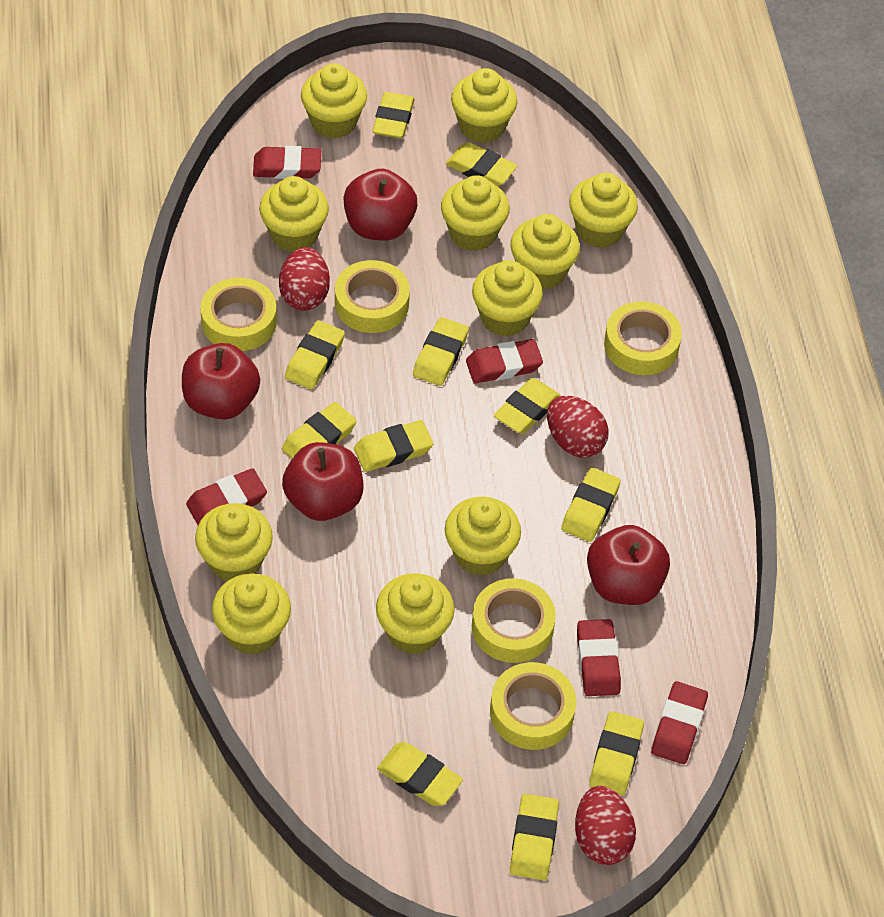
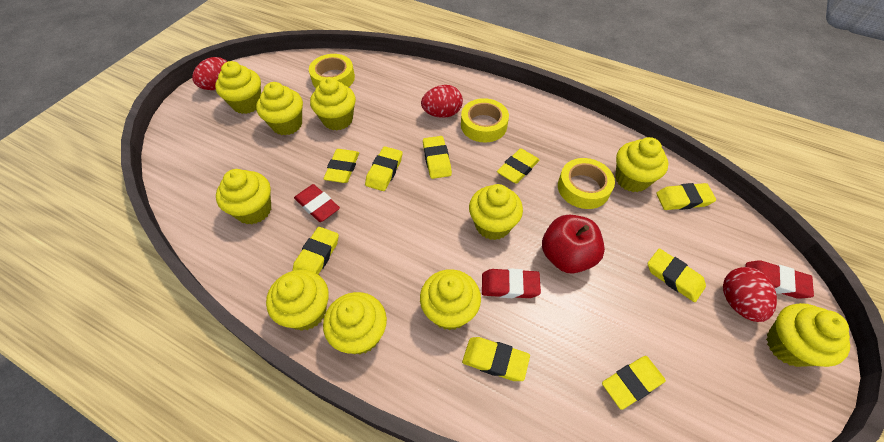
red apple: [182,343,260,419] [282,442,363,521] [343,169,417,241] [587,525,670,605] = 4 -> [542,214,605,274] = 1
red eraser: [186,468,267,525] [253,146,321,179] [466,339,543,383] [577,619,621,696] [651,681,708,764] = 5 -> [294,184,340,222] [482,268,541,298] [746,260,814,299] = 3
yellow cupcake: [195,503,273,581] [212,573,291,655] [259,176,329,252] [301,63,367,139] [376,573,455,654] [441,175,509,251] [445,497,521,576] [451,68,517,143] [472,260,543,337] [510,214,580,290] [569,172,638,248] = 11 -> [215,61,261,114] [216,169,271,225] [256,82,303,135] [266,270,329,331] [310,77,356,130] [323,292,387,355] [420,269,481,330] [469,184,523,240] [615,137,669,192] [766,303,850,367] = 10
yellow eraser: [282,402,357,459] [285,321,345,389] [354,420,433,472] [372,92,415,139] [377,742,463,806] [413,317,469,386] [446,142,517,187] [494,378,561,434] [510,794,559,880] [561,468,621,542] [589,711,644,795] = 11 -> [292,227,339,275] [323,149,359,183] [365,146,403,191] [423,136,452,179] [462,337,530,381] [497,148,539,184] [602,356,666,410] [648,248,706,302] [656,183,716,210] = 9
yellow tape: [200,278,277,351] [335,260,410,333] [472,578,556,663] [490,662,576,750] [604,301,682,375] = 5 -> [309,54,355,88] [461,98,509,143] [558,158,615,209] = 3

